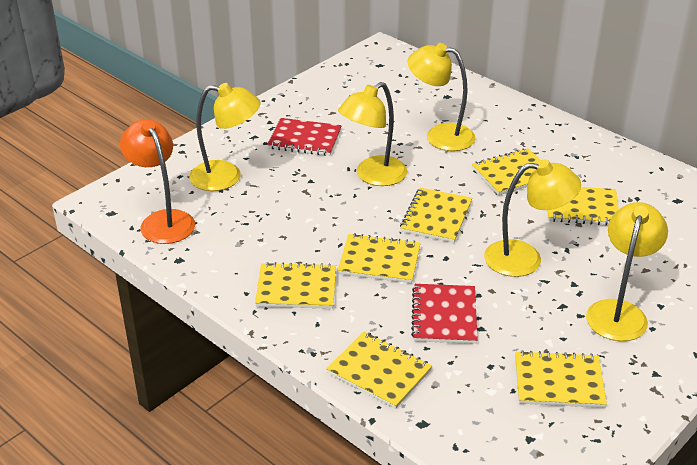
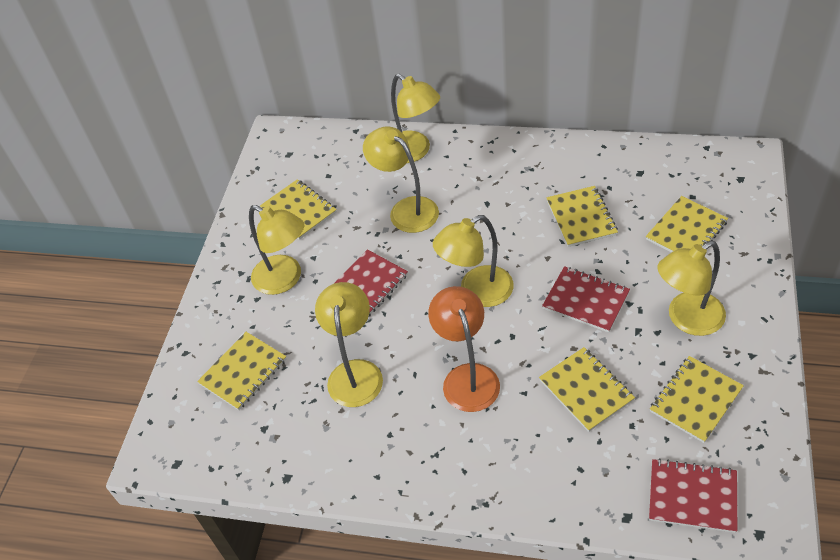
red notebook: [267,118,342,156] [411,284,478,344] = 2 -> [335,249,408,317] [542,266,630,333] [649,458,737,533] = 3
yellow lamp: [189,83,261,191] [338,82,407,186] [407,43,476,151] [484,159,581,277] [586,202,668,341] = 5 -> [249,205,304,295] [315,282,383,407] [363,126,439,233] [391,74,440,163] [433,215,514,307] [657,241,726,336] = 6
yellow notebook: [255,262,336,309] [326,332,432,409] [337,233,421,283] [400,188,472,243] [472,148,540,195] [515,350,607,408] [548,187,619,225] = 7 -> [197,332,286,410] [260,179,337,240] [539,347,635,432] [546,186,618,247] [646,196,728,252] [650,356,744,443] = 6

